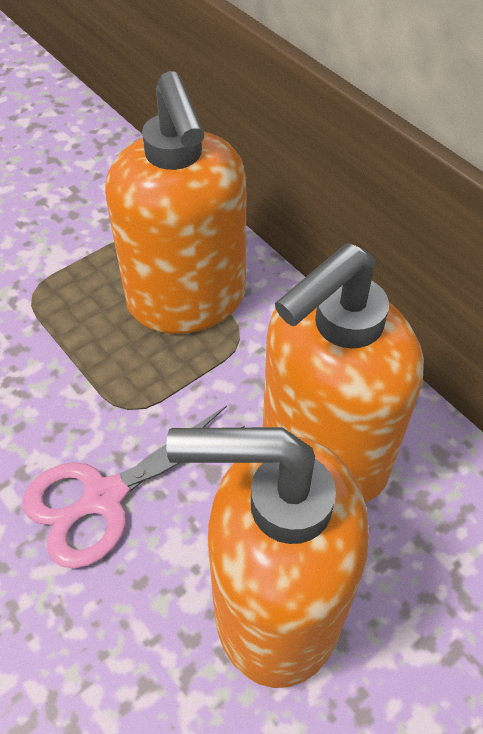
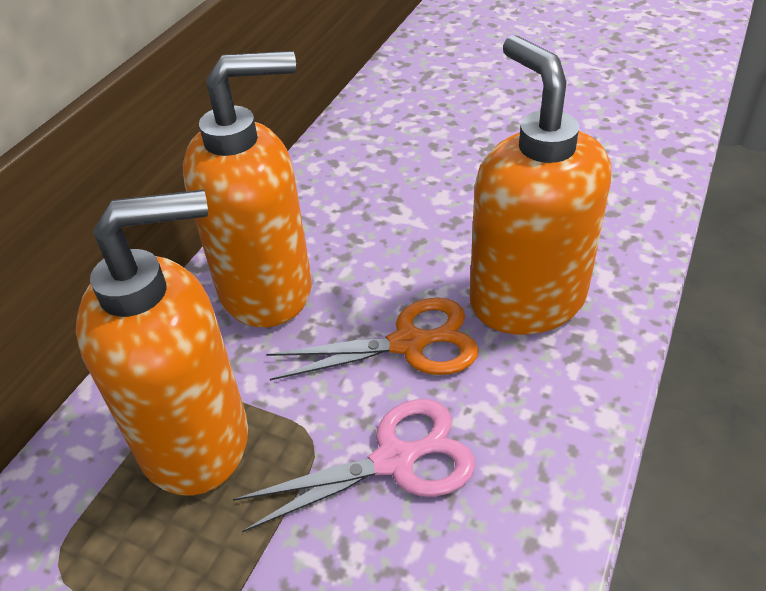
orange scissors: none = 0 -> [266,298,479,381] = 1

